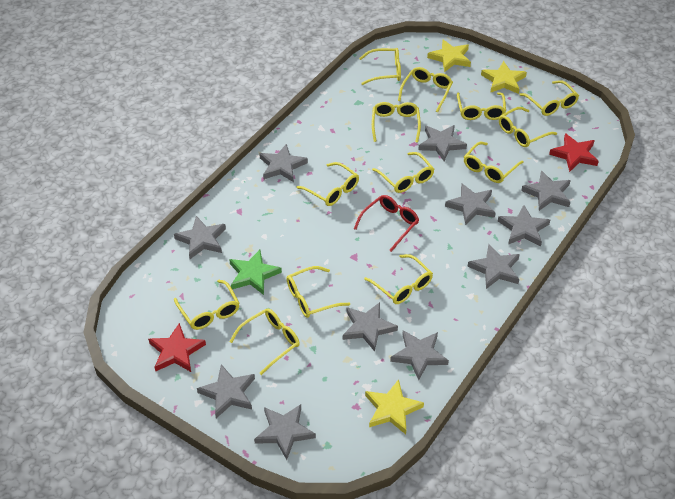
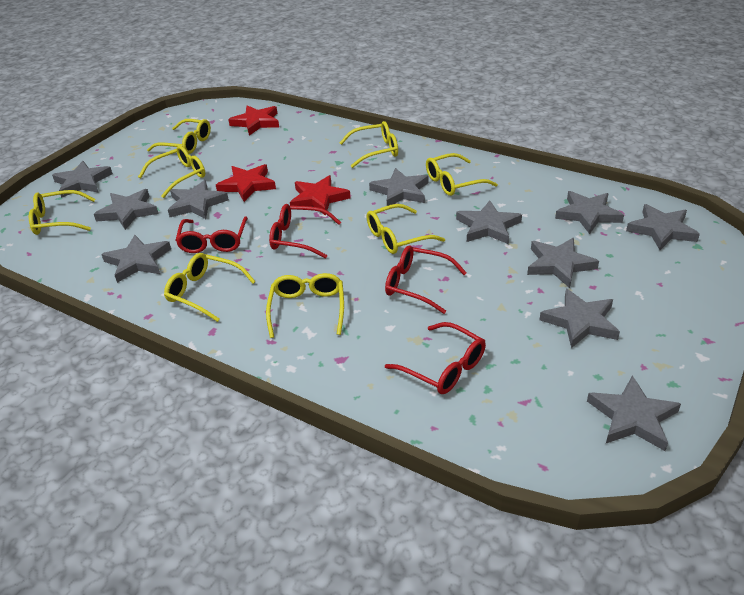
green star: [229,250,282,295] = 1 -> none = 0
red glasses: [354,195,419,252] = 1 -> [175,216,248,253] [269,204,341,259] [385,245,467,314] [385,322,486,394] = 4
red star: [148,323,206,372] [549,133,599,172] = 2 -> [216,164,276,202] [228,105,279,135] [290,175,351,216] = 3
yellow glasses: [174,280,240,330] [230,308,300,375] [287,266,350,318] [297,162,359,206] [359,48,401,85] [364,254,433,304] [372,102,421,143] [372,152,434,193] [398,67,453,112] [457,92,506,120] [464,142,524,183] [499,107,557,147] [519,80,579,116] = 13 -> [29,190,95,235] [138,145,205,198] [147,119,211,154] [164,253,256,322] [266,273,344,338] [340,121,398,168] [367,204,445,254] [426,153,498,196] = 8
yellow star: [365,379,424,434] [427,40,471,72] [481,61,527,94] = 3 -> none = 0

